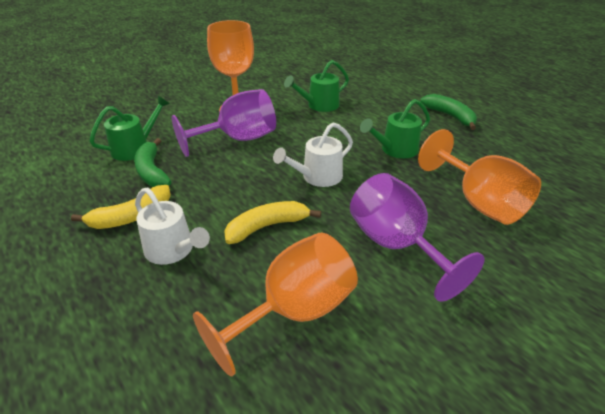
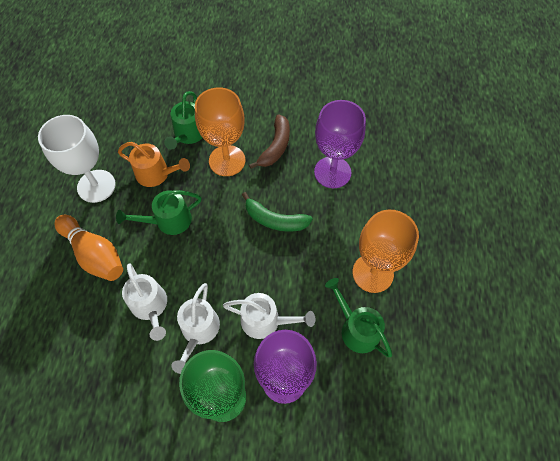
brown banana: none = 0 -> [249,114,290,169] = 1
green banana: [134,138,171,187] [420,94,477,130] = 2 -> [242,192,313,232] = 1
green goblet: none = 0 -> [179,350,246,422] = 1
orange bowling pin: none = 0 -> [54,215,123,281] = 1
orange goblet: [193,233,358,377] [207,20,254,112] [418,129,541,225] = 3 -> [195,87,245,176] [353,210,419,293] = 2
orange watering can: none = 0 -> [118,142,190,187] = 1
white goblet: none = 0 -> [38,115,116,203] = 1
white watering can: [135,188,210,265] [273,123,353,187] = 2 -> [122,263,167,341] [171,283,220,374] [223,293,315,339] = 3
yellow banana: [71,185,171,229] [224,201,321,244] = 2 -> none = 0

